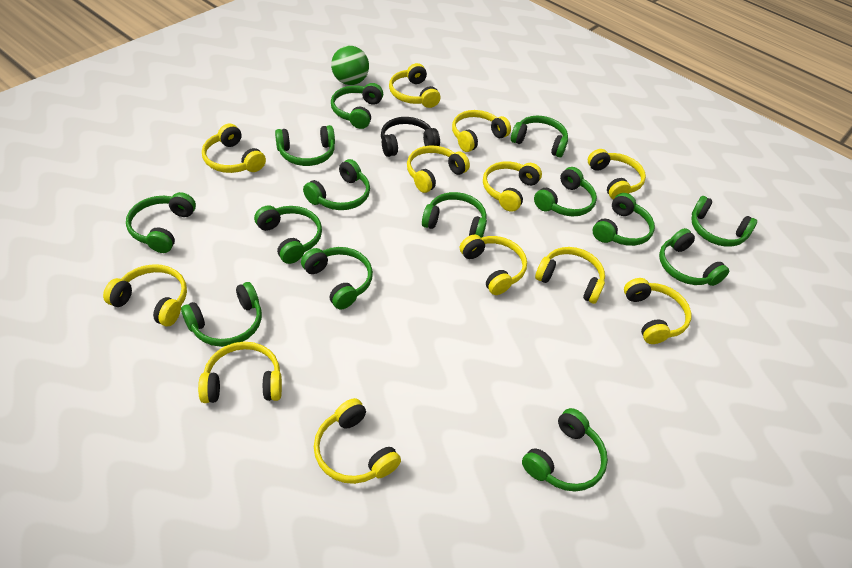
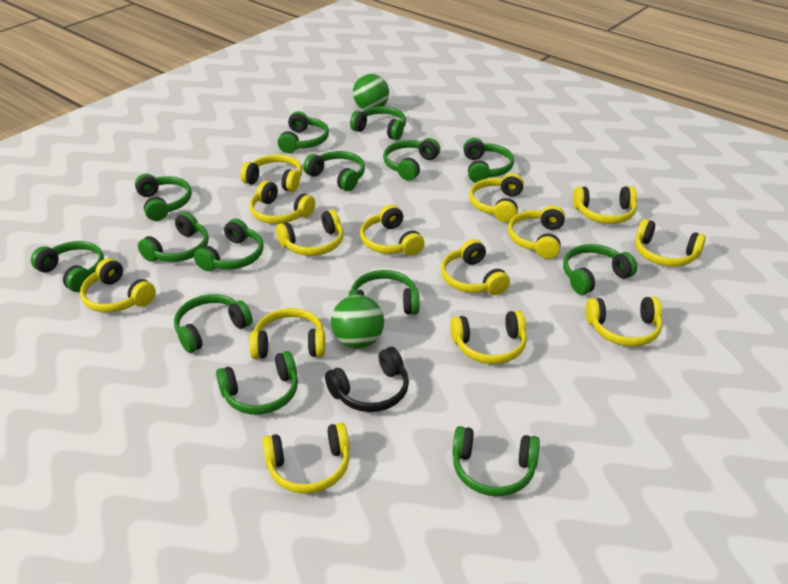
green ball: [331,46,369,85] = 1 -> [331,295,384,349] [353,74,389,110] = 2
yellow headphones: [103,264,187,326] [198,342,282,403] [202,124,266,173] [314,398,401,484] [389,63,440,108] [407,146,470,193] [452,110,511,152] [460,235,527,295] [483,162,542,212] [535,247,605,304] [588,149,646,200] [624,278,691,344] = 12 -> [80,258,156,313] [240,154,302,192] [249,308,325,359] [250,180,315,224] [262,423,350,494] [276,209,344,256] [360,205,425,256] [441,239,510,295] [450,310,527,364] [469,173,524,222] [508,206,565,259] [573,186,637,224] [586,297,663,347] [635,219,706,267] = 14

